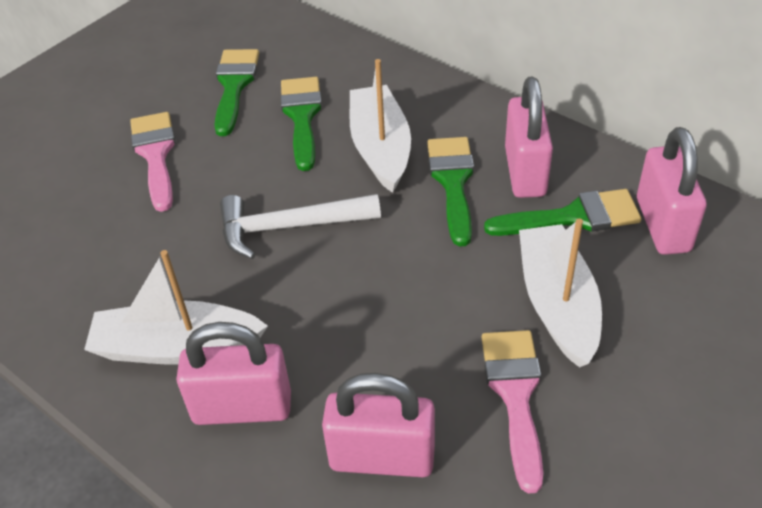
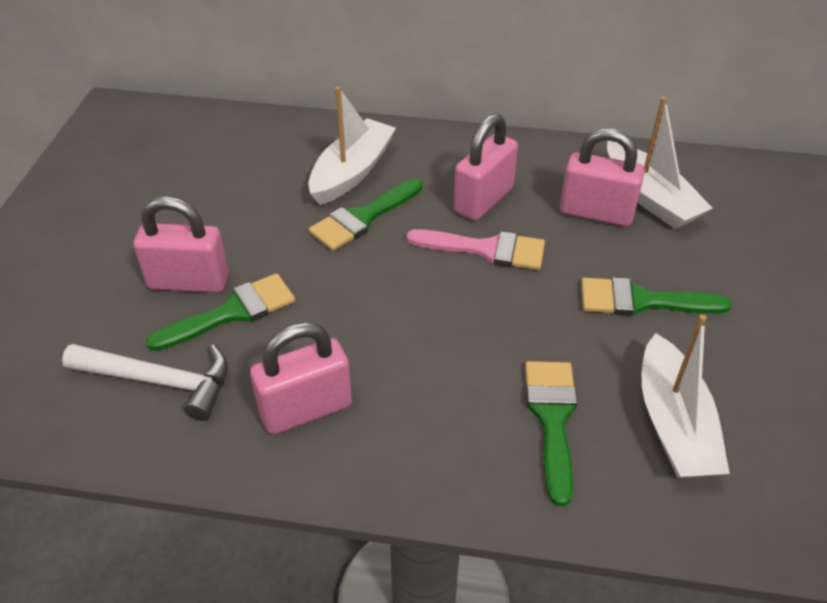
pink brush: [130,112,175,212] [482,330,543,494] = 2 -> [406,229,545,270] = 1

